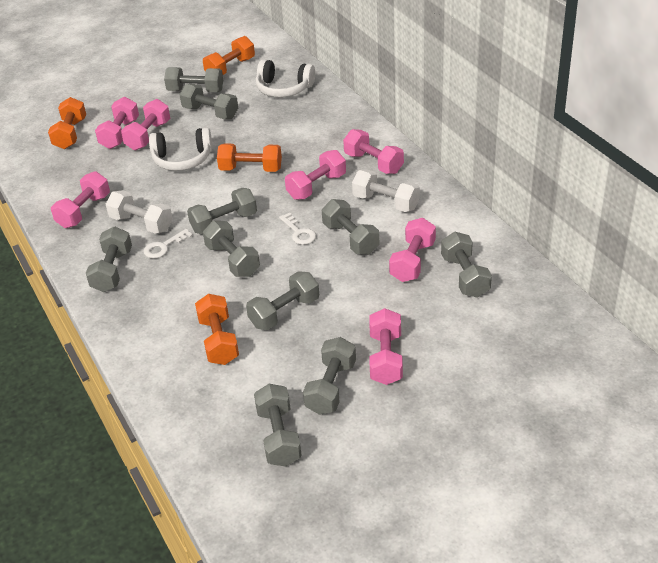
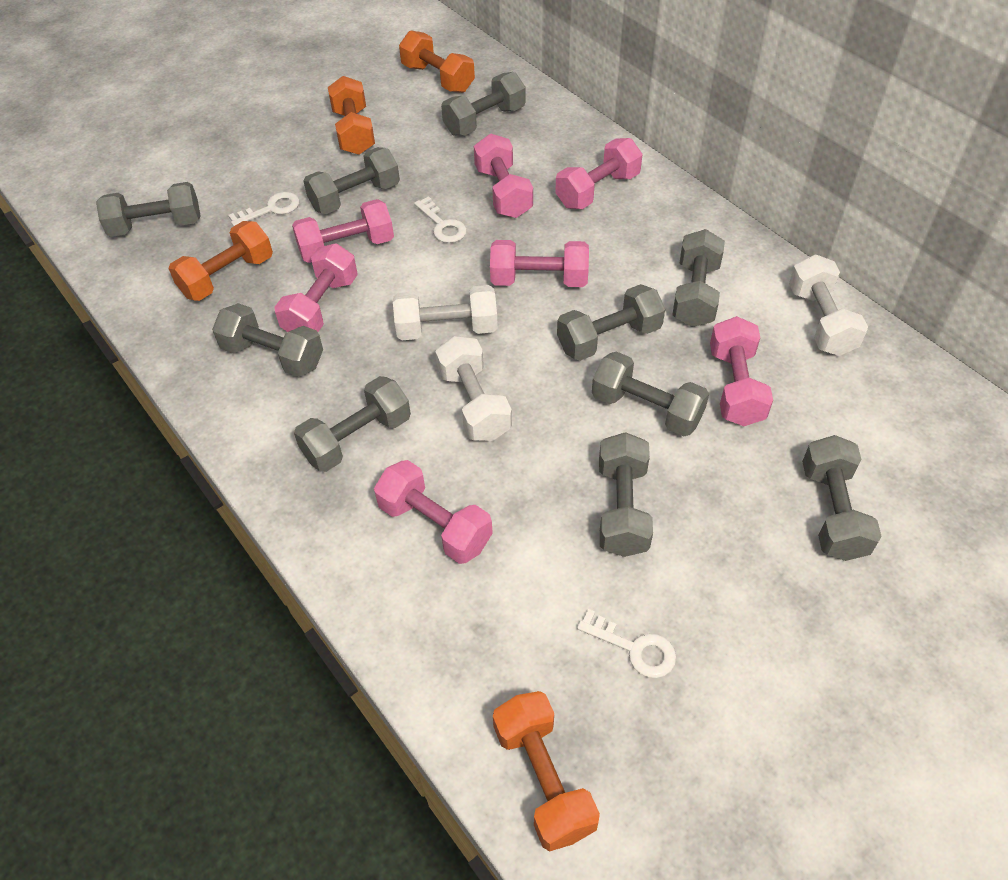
white dumbbell: [106,190,173,234] [352,169,420,212] = 2 -> [393,285,498,340] [435,336,512,441] [789,255,868,356] = 3
white headphones: [149,128,212,171] [255,59,315,97] = 2 -> none = 0
white key: [144,229,193,259] [279,213,316,245] = 2 -> [228,192,300,226] [414,196,467,243] [577,609,676,678] = 3

